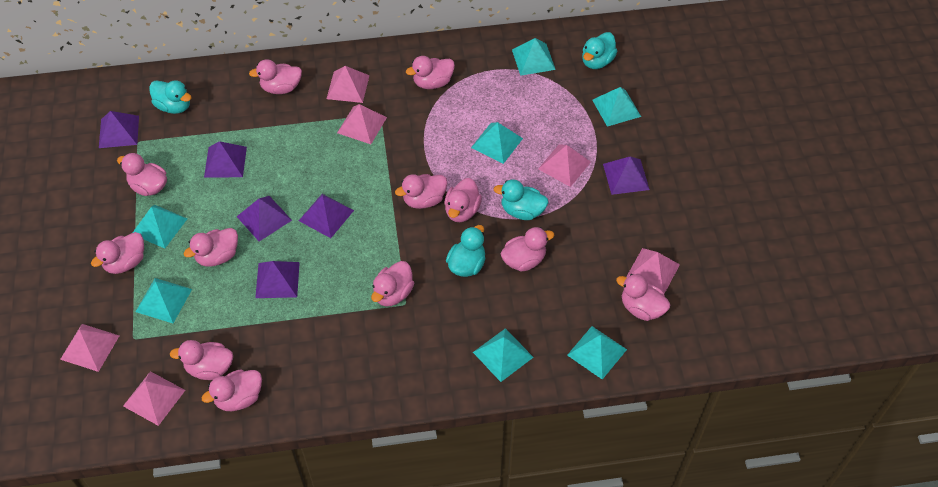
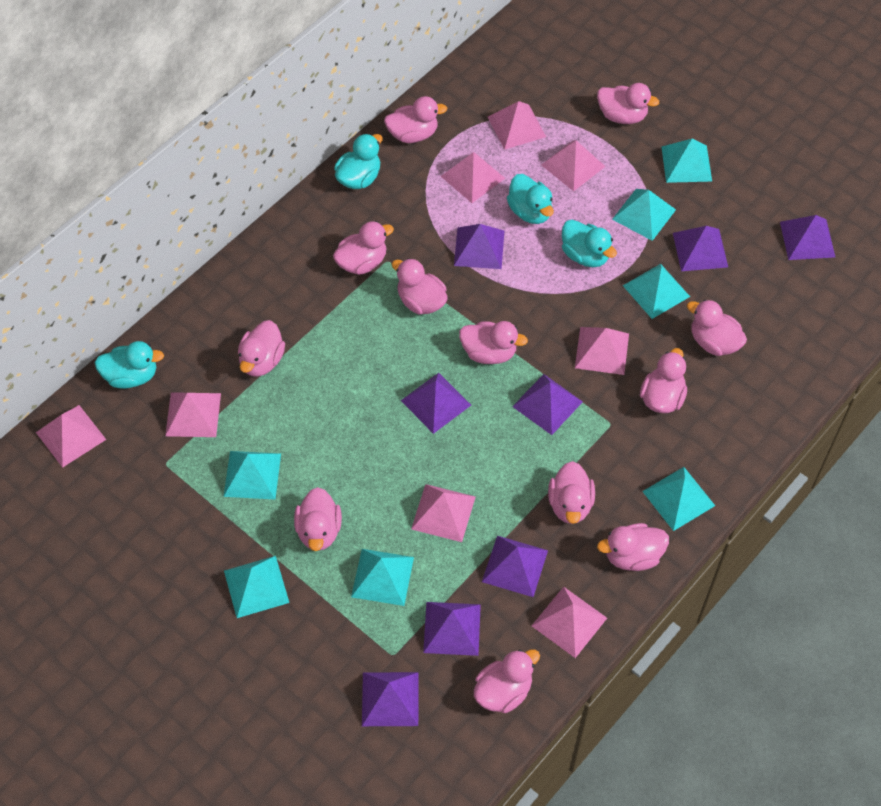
pink pyramid: [60,324,119,372] [123,371,185,426] [327,66,370,103] [337,104,387,144] [538,144,591,187] [626,248,680,294] = 6 -> [36,405,106,468] [165,392,221,437] [411,484,475,542] [441,152,505,203] [488,101,546,150] [532,587,607,658] [541,140,606,191] [575,327,629,375] = 8
purple pyramid: [99,111,139,148] [204,141,247,178] [237,196,292,242] [255,261,300,298] [299,194,354,238] [603,156,650,195] = 6 -> [362,672,418,726] [401,373,471,434] [423,602,481,656] [454,224,504,269] [482,536,548,597] [512,374,583,435] [673,226,728,271] [780,215,835,260] = 8

